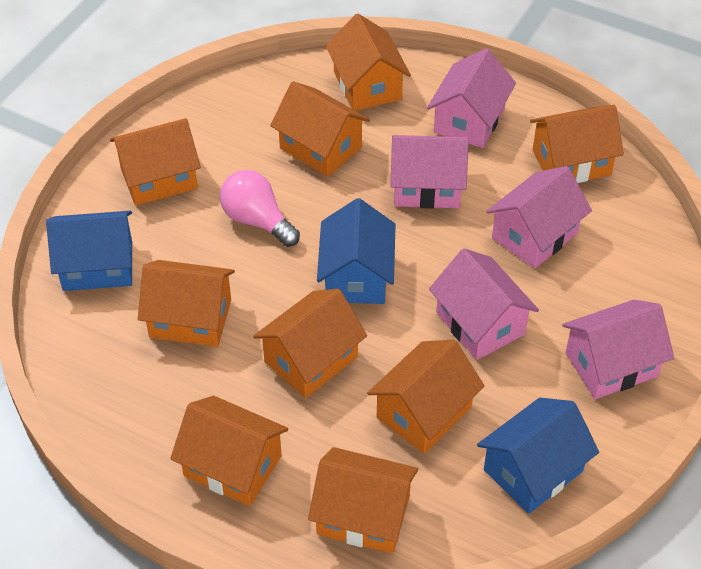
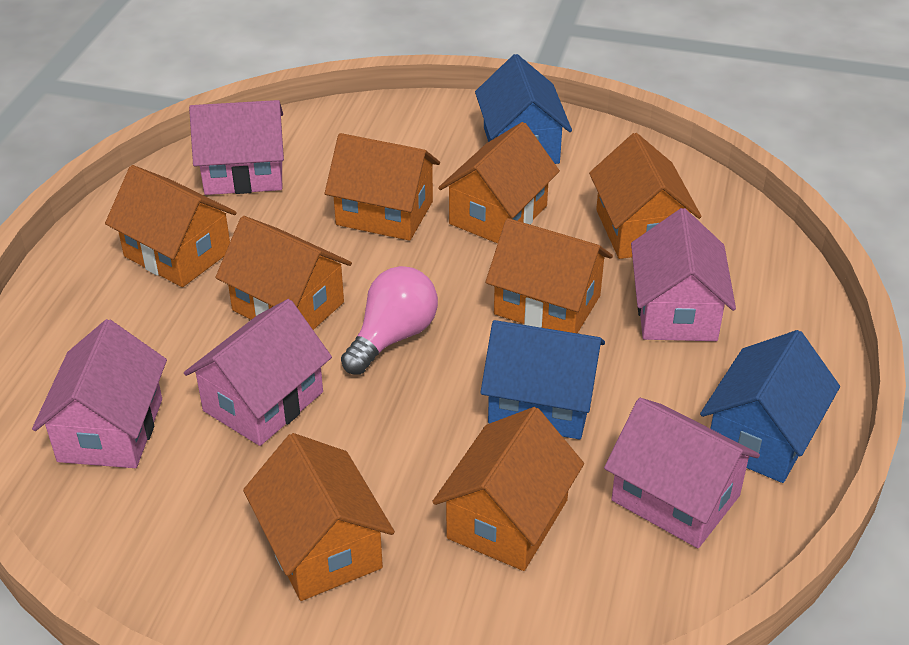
orange house: [110,118,201,206] [138,260,235,347] [170,396,289,506] [253,289,367,398] [270,81,370,177] [308,447,418,554] [326,14,411,111] [367,339,484,454] [530,105,624,183] = 9 -> [105,165,237,287] [215,216,352,330] [243,433,395,601] [325,133,440,241] [432,407,584,571] [438,122,560,244] [485,218,613,333] [589,133,702,259] = 8

